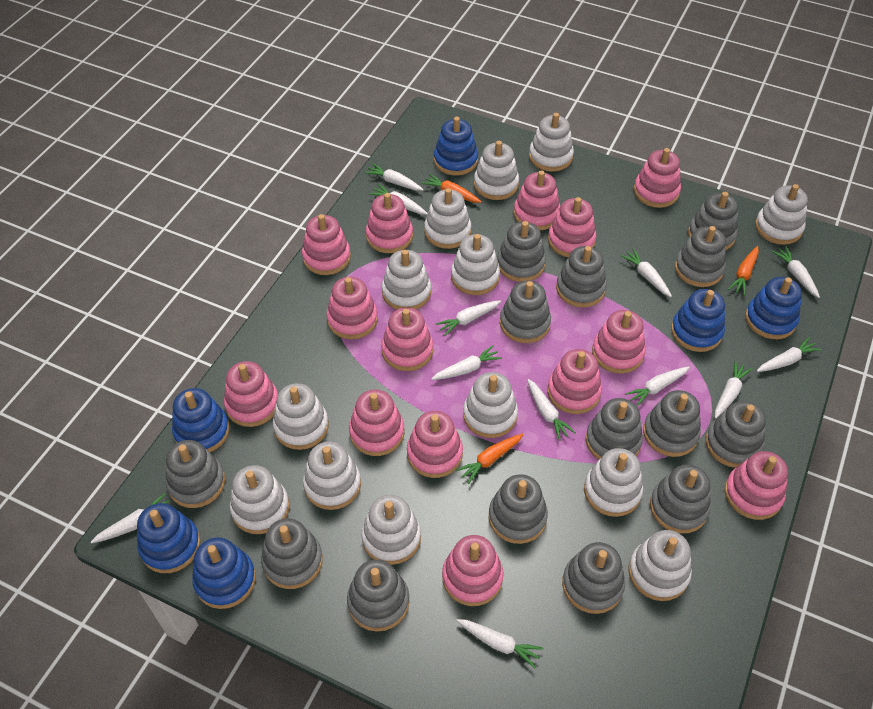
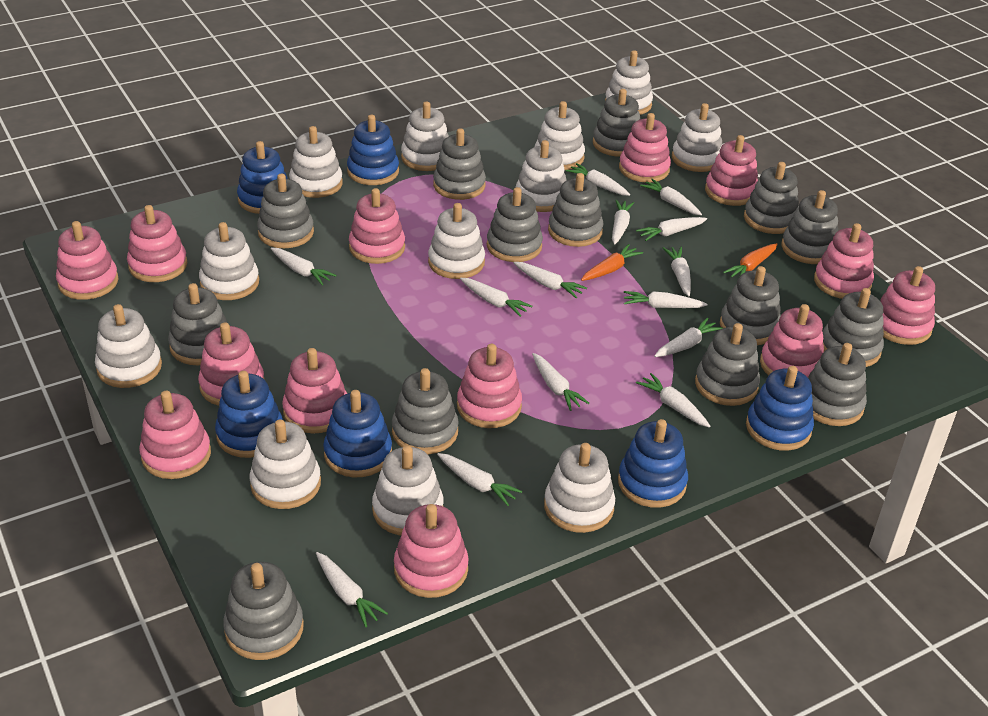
orange carrot: [422,174,481,203] [456,434,523,484] [728,246,759,296] = 3 -> [581,244,643,281] [723,243,778,277] = 2
pink stacking toy: [224,361,278,427] [302,214,351,275] [326,277,378,339] [349,390,404,456] [366,193,413,253] [381,307,433,371] [407,411,463,478] [442,535,504,606] [514,170,560,231] [547,349,602,414] [548,197,596,257] [592,310,646,374] [634,148,681,208] [724,451,788,520] = 14 -> [56,221,119,300] [127,205,187,282] [139,391,211,479] [198,323,265,406] [282,348,347,433] [349,188,405,264] [394,504,469,598] [457,344,522,428] [619,113,671,182] [705,135,758,206] [760,304,824,377] [814,223,874,299] [880,266,935,345] = 13
white carrot: [91,493,170,544] [364,163,424,191] [369,184,428,215] [431,345,502,380] [436,300,501,336] [456,619,544,668] [527,379,576,441] [620,249,672,297] [625,367,690,407] [715,360,753,419] [757,337,822,372] [772,246,820,298] = 12 -> [271,247,336,285] [316,552,388,627] [437,453,522,506] [460,278,532,317] [514,262,587,298] [532,353,589,411] [566,163,630,196] [612,200,634,244] [624,291,708,308] [636,217,707,241] [636,373,710,428] [640,179,702,215] [654,317,723,357] [663,247,691,296] = 14
white stacking toy: [230,465,290,534] [273,383,329,450] [303,442,361,510] [361,495,421,565] [382,250,431,310] [424,188,471,249] [451,234,500,295] [463,372,518,438] [474,141,519,200] [529,113,574,172] [584,448,643,517] [628,530,692,601] [755,184,808,245] = 13 -> [95,304,162,388] [199,222,259,300] [250,419,321,509] [289,126,343,198] [372,445,443,535] [401,102,449,171] [428,203,485,279] [515,140,566,212] [535,101,585,170] [544,443,615,533] [605,50,653,115] [672,103,722,172] = 12

